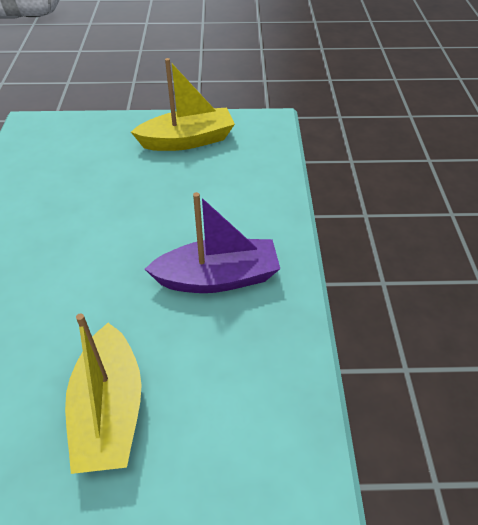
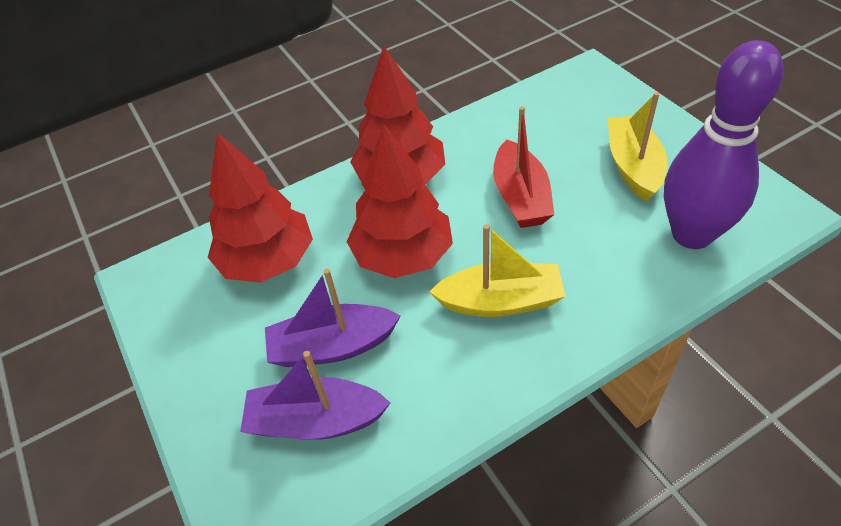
purple boat: [145,192,280,293] = 1 -> [240,351,391,440] [265,268,401,367] = 2
purple bowling pin: none = 0 -> [664,40,783,249] = 1
red boat: none = 0 -> [493,106,554,228] = 1
red tree: none = 0 -> [208,132,313,283] [347,124,453,278] [350,46,445,185] = 3

